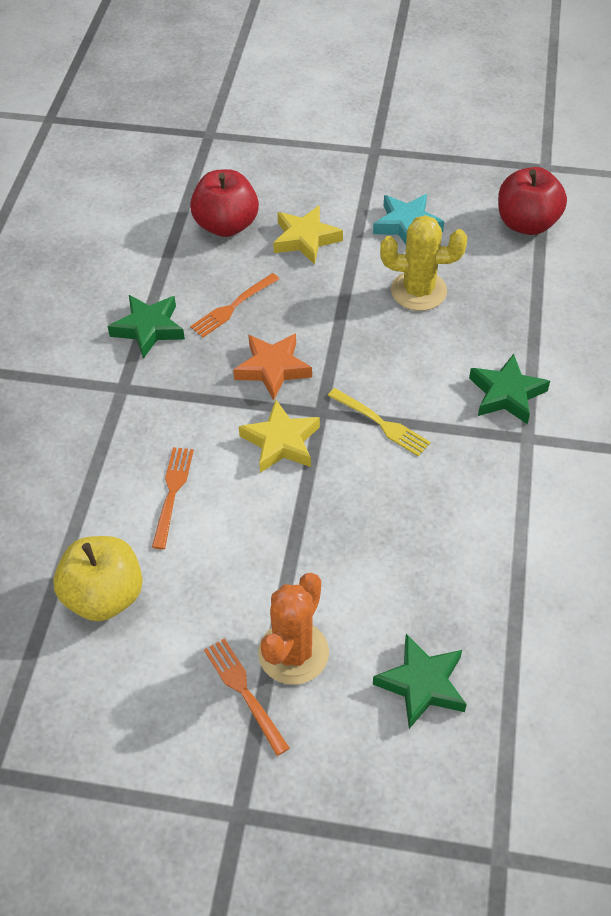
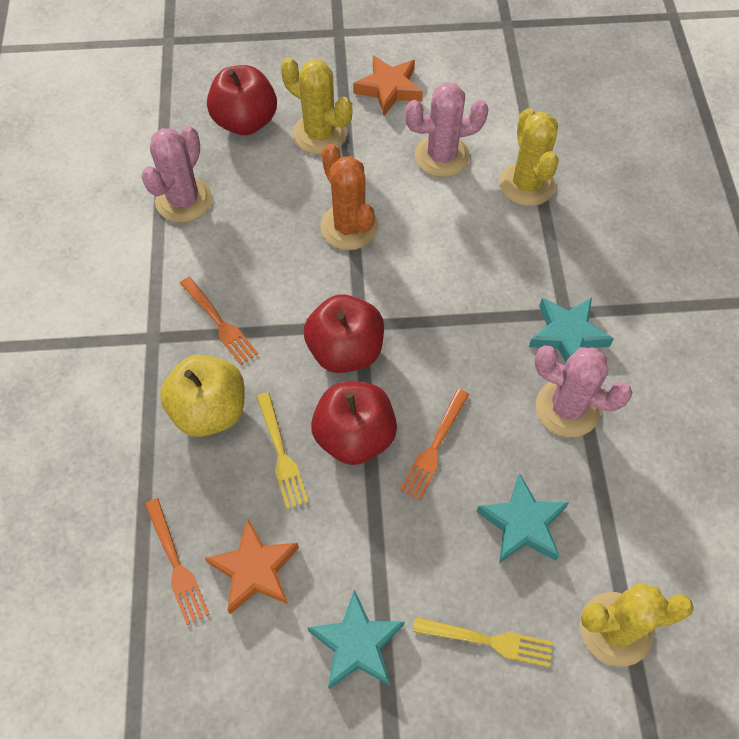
green star: [107,295,185,359] [373,634,467,729] [469,354,550,425] = 3 -> none = 0
orange star: [233,334,312,401] = 1 -> [205,518,299,614] [353,56,423,116] = 2
pink cactus: none = 0 -> [141,126,212,222] [405,82,489,177] [534,345,633,437] = 3
red apple: [190,169,259,237] [498,167,567,235] = 2 -> [207,65,277,135] [304,294,384,373] [311,382,397,465] = 3
turquoise star: [373,194,444,245] = 1 -> [308,590,404,689] [476,474,569,563] [529,298,614,362] = 3
yellow cactus: [380,215,467,311] = 1 -> [281,57,352,154] [499,108,559,206] [580,583,694,667] = 3
yellow fork: [328,388,431,457] = 1 -> [256,392,309,509] [413,617,553,667] = 2
yellow star: [239,400,320,473] [273,205,343,265] = 2 -> none = 0

